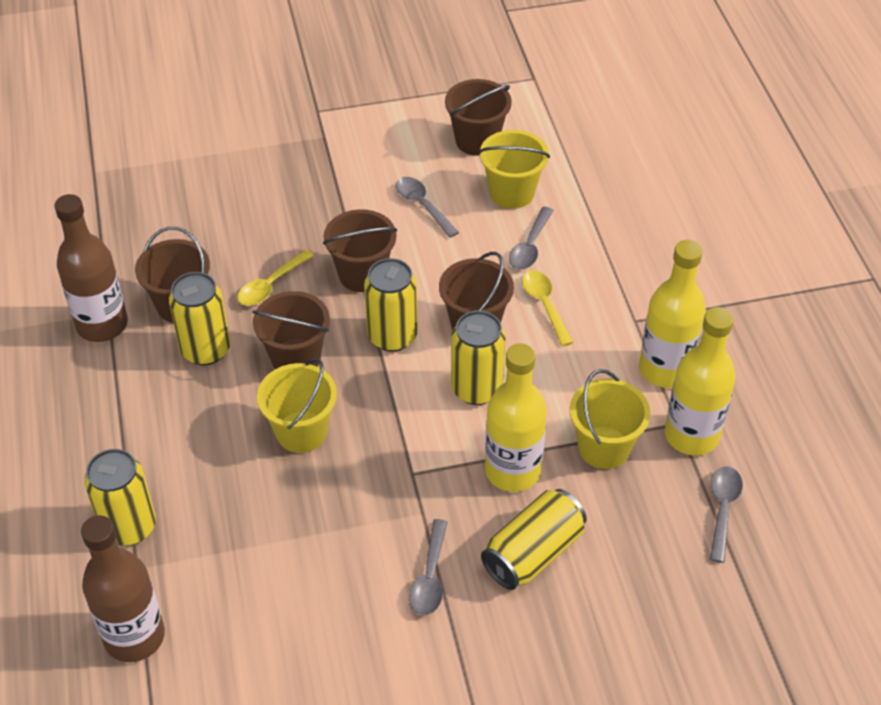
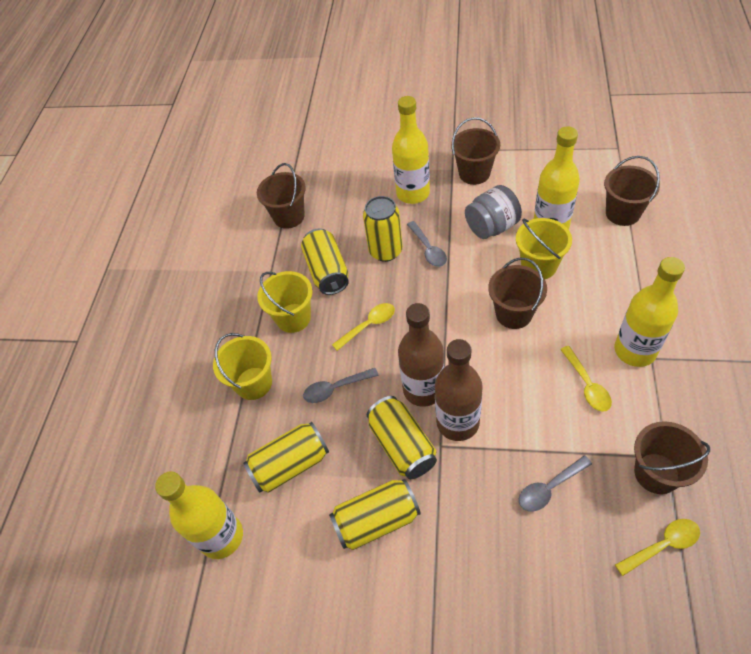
grey jar: none = 0 -> [465,185,522,239] = 1
grey spoon: [396,177,459,238] [409,519,448,616] [509,207,554,269] [710,467,743,563] = 4 -> [303,368,379,403] [407,221,447,267] [519,455,592,511] = 3
yellow bottle: [485,343,547,492] [639,240,706,388] [665,307,736,456] = 3 -> [155,471,243,559] [392,96,430,204] [534,126,580,230] [614,257,685,367] = 4
yellow spoon: [237,250,314,306] [522,270,573,346] = 2 -> [332,303,395,351] [560,346,612,412] [615,519,700,576] = 3

